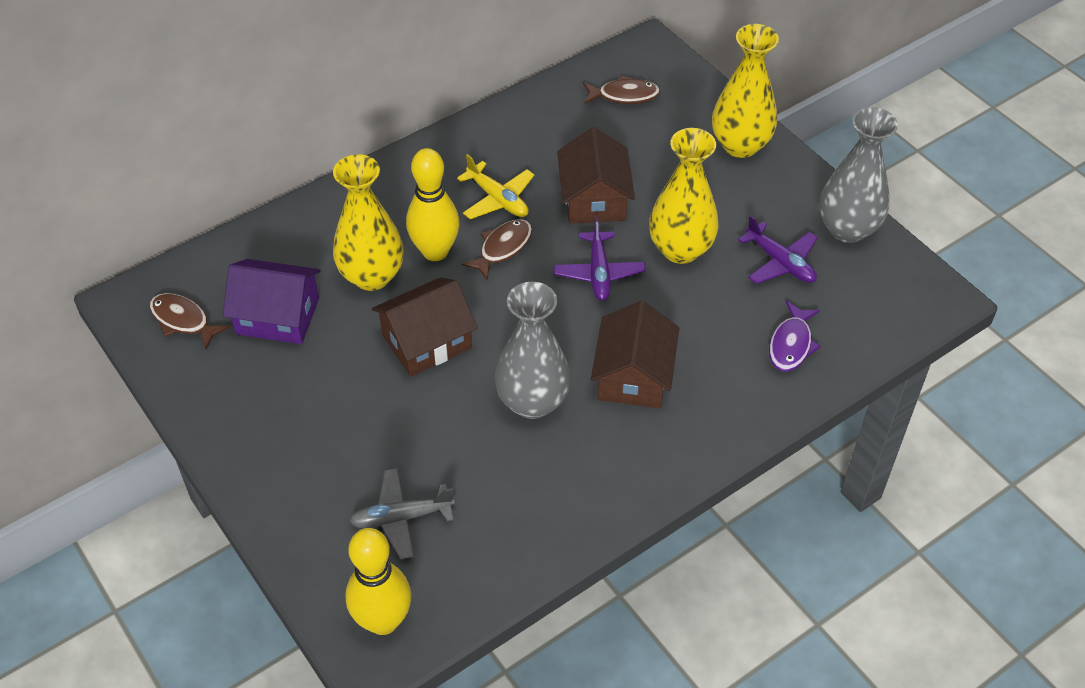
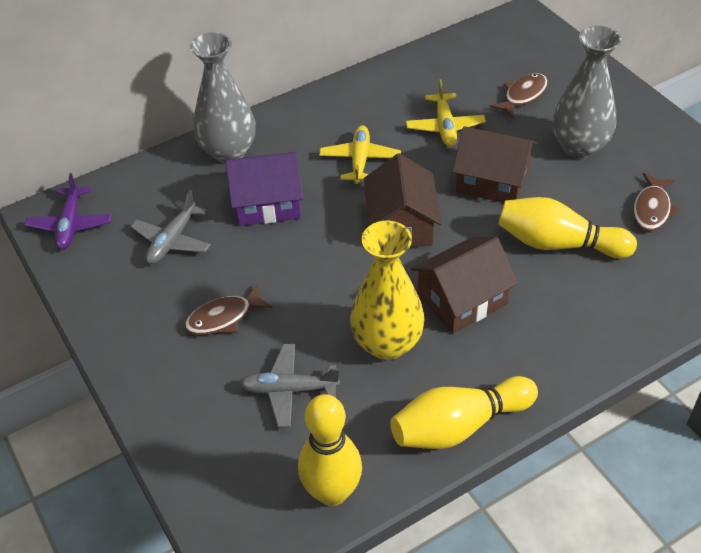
grey plane: [349,468,455,560] = 1 -> [131,190,211,264] [240,344,340,427] = 2
purple fish: [769,301,821,371] = 1 -> none = 0
purple plane: [554,217,646,301] [738,215,818,284] = 2 -> [25,173,112,250] = 1
yellow bowling pin: [345,528,411,635] [406,148,460,261] = 2 -> [298,394,362,506] [390,376,538,449] [498,197,637,259] = 3
yellow plane: [457,154,535,219] = 1 -> [319,125,401,184] [406,80,486,147] = 2
yellow vase: [333,154,404,291] [649,128,718,264] [712,24,779,158] = 3 -> [350,221,425,360] = 1

